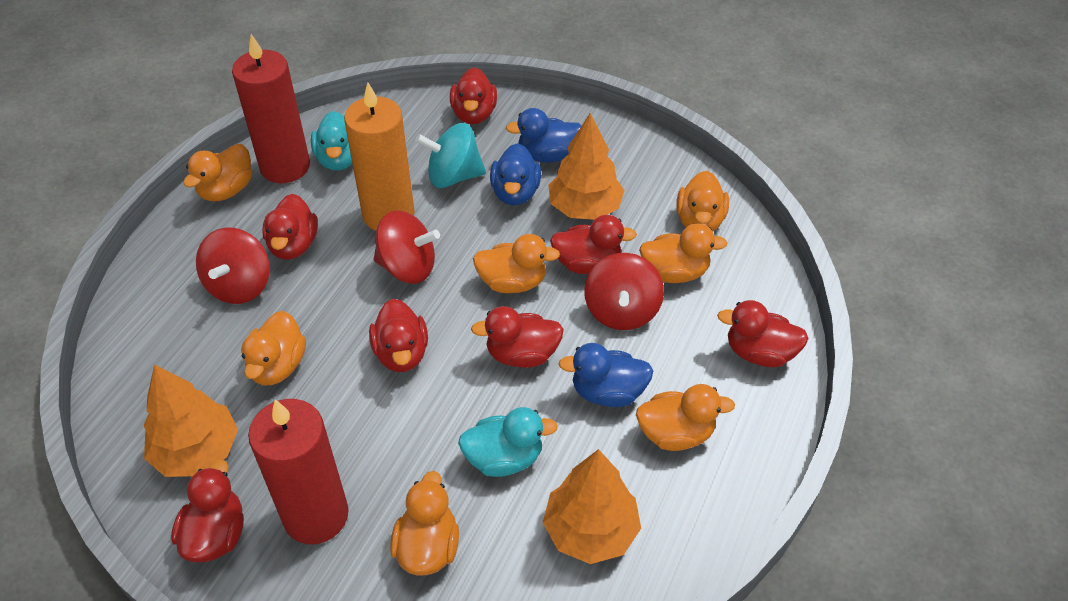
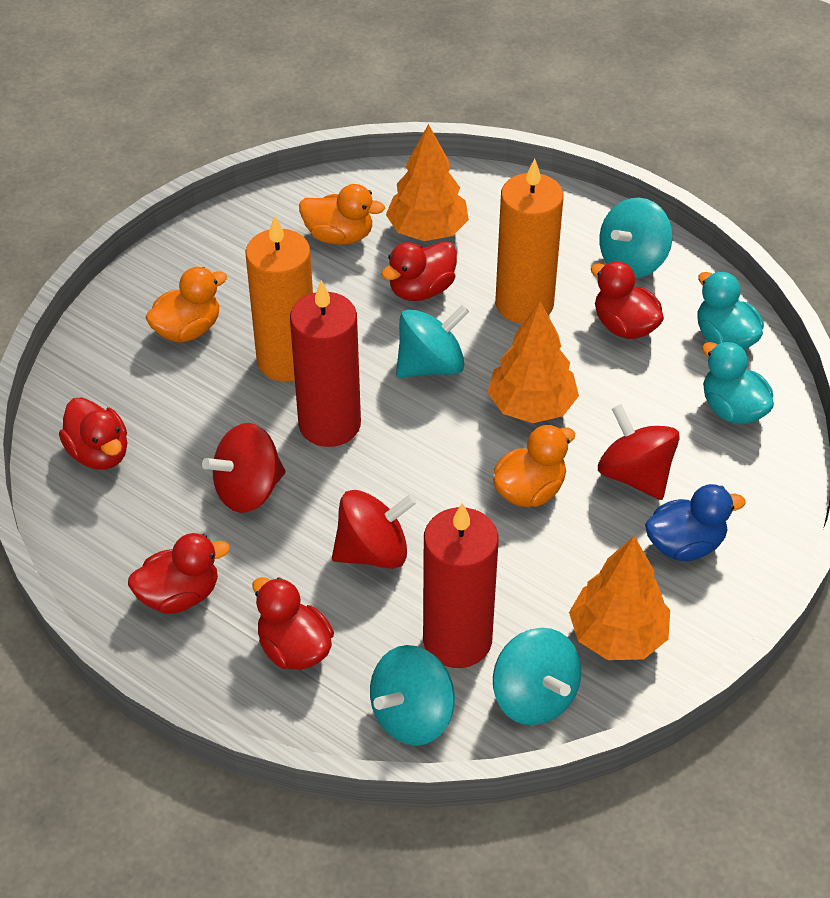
blue duck: [490,143,541,205] [506,108,581,163] [559,343,653,407] = 3 -> [645,484,746,561] = 1
orange candle: [344,83,415,231] = 1 -> [246,216,313,382] [495,158,564,324] = 2
orange duck: [183,144,252,201] [241,311,306,385] [390,471,459,576] [473,234,560,293] [636,384,735,451] [639,223,727,283] [676,171,729,232] = 7 -> [145,267,227,342] [299,184,385,245] [493,424,575,507] = 3
red duck: [171,459,244,562] [262,194,318,260] [369,299,428,372] [450,67,497,124] [471,306,564,368] [550,215,637,274] [717,300,809,367] = 7 -> [59,397,127,470] [128,533,230,614] [252,577,334,670] [381,241,457,301] [591,261,664,339] = 5
turquoise spinning top: [415,123,486,188] = 1 -> [370,645,455,746] [396,305,469,378] [493,628,581,725] [599,197,672,278] = 4

